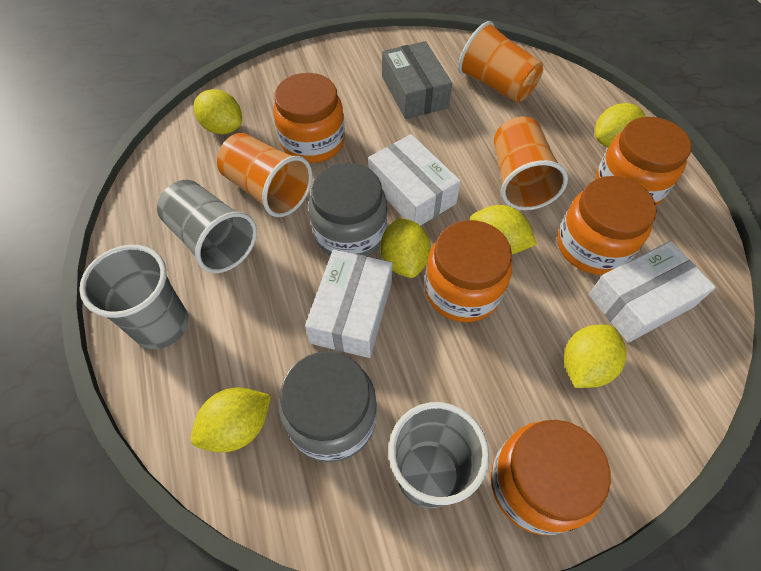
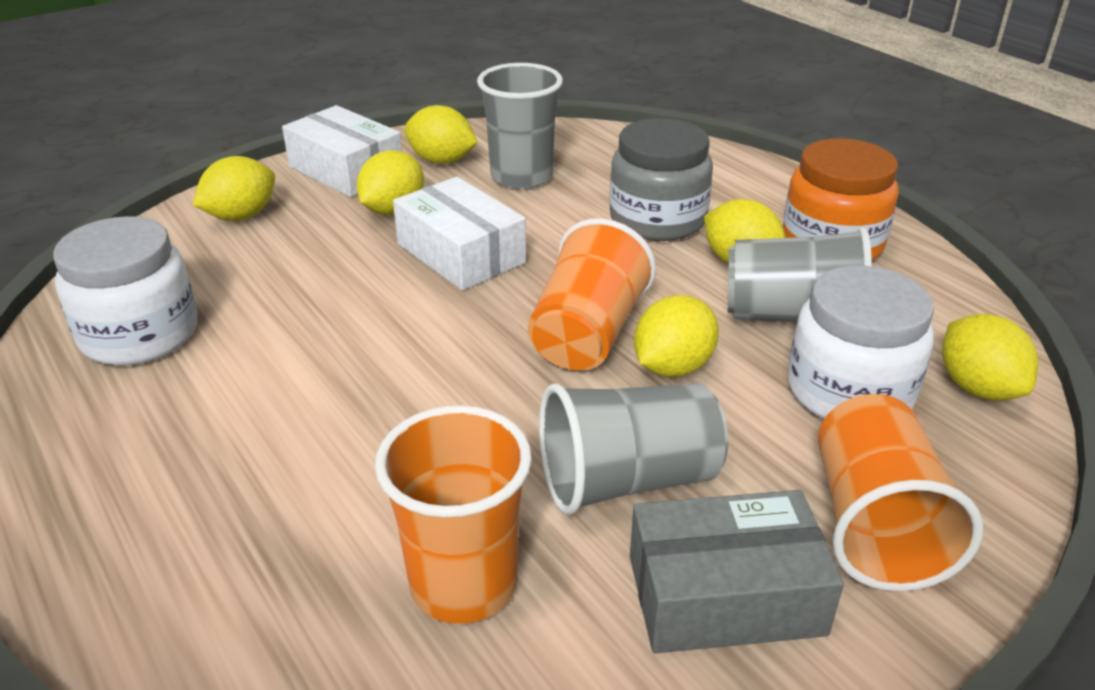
grey jar: [279,351,377,462] [309,163,387,256] = 2 -> [610,118,713,241] = 1
orange jar: [273,73,345,163] [424,220,512,322] [491,420,611,535] [558,176,657,275] [596,117,692,205] = 5 -> [783,138,899,260] = 1
white box: [305,250,393,358] [368,134,461,226] [589,241,716,343] = 3 -> [282,105,402,197] [393,177,526,291] = 2
white jar: none = 0 -> [53,216,197,366] [788,266,934,419] = 2

